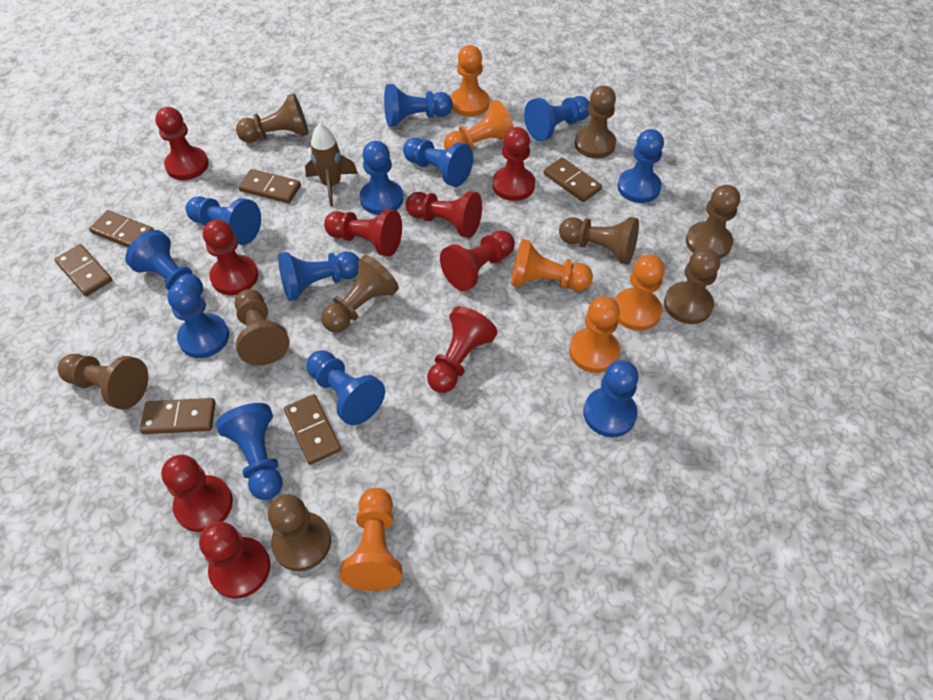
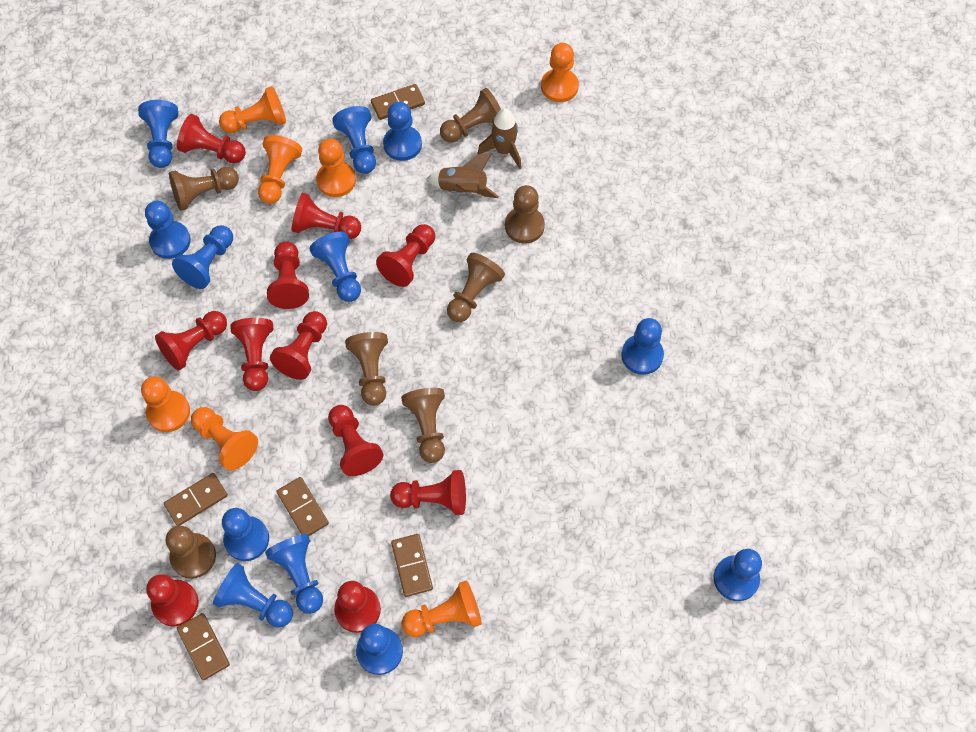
brown domino: [54,244,112,296] [89,210,154,248] [140,398,216,434] [238,169,301,203] [284,394,341,465] [544,157,602,202] = 6 -> [164,473,228,526] [177,613,230,680] [277,477,329,536] [371,84,425,120] [391,534,433,597] = 5
brown pawn: [58,354,148,410] [235,289,289,365] [236,94,309,143] [268,494,331,571] [321,255,399,333] [559,217,639,265] [574,86,616,158] [664,248,720,324] [686,185,740,259] = 9 -> [166,526,216,579] [169,167,239,211] [345,332,388,406] [401,388,445,463] [440,88,501,143] [447,253,505,322] [505,185,545,244] = 7
brown rocket: [305,123,358,207] = 1 -> [426,153,499,198] [478,108,522,169] = 2
orange pawn: [340,488,402,591] [444,100,514,151] [451,45,489,117] [511,239,593,291] [569,296,620,373] [614,254,665,331] = 6 -> [141,376,190,432] [191,407,258,471] [219,86,286,133] [258,135,302,204] [316,139,356,197] [402,580,482,637] [541,43,579,102] = 7
red pawn: [155,107,209,180] [161,455,233,532] [199,522,270,599] [203,219,258,295] [324,209,402,256] [406,191,482,238] [427,306,498,393] [440,230,515,291] [492,127,535,201] = 9 -> [146,574,199,627] [155,311,227,371] [177,114,246,163] [230,318,273,391] [267,241,309,309] [270,311,327,380] [291,193,361,239] [328,405,383,476] [334,581,381,633] [376,224,435,287] [390,470,466,515] = 11

